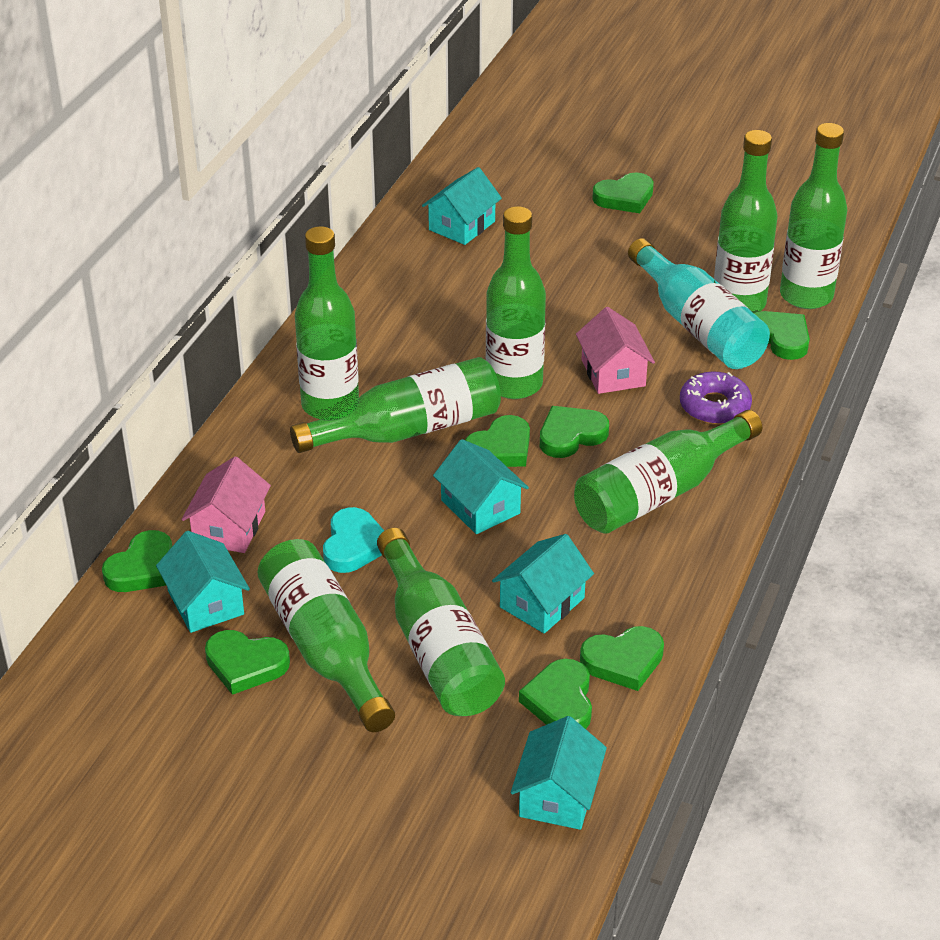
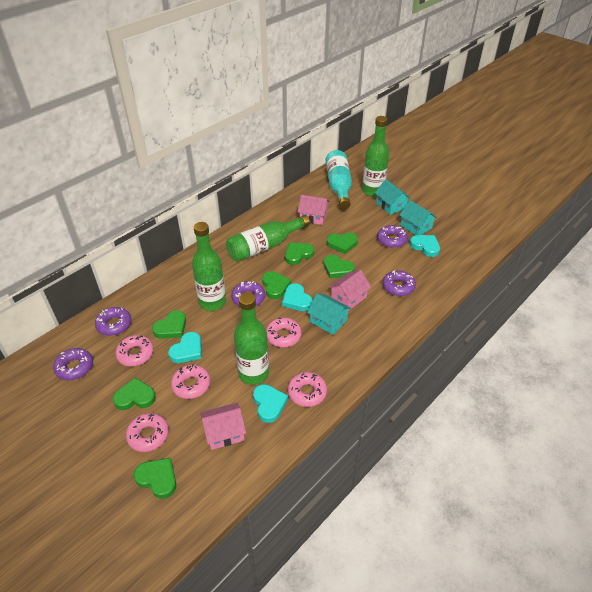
green bottle: [258,539,395,732] [290,357,501,453] [295,226,359,419] [377,528,505,716] [486,206,546,399] [574,410,762,534] [714,130,777,313] [780,123,847,309] = 8 -> [192,222,226,311] [226,215,310,262] [234,293,269,385] [362,116,389,197] = 4
green heart: [102,530,172,592] [205,630,290,695] [465,415,530,467] [519,659,592,729] [540,406,609,458] [580,626,664,691] [592,172,654,213] [754,311,810,360] = 8 -> [113,377,156,410] [134,458,176,499] [152,310,186,339] [262,271,291,299] [285,242,314,265] [324,255,355,278] [327,233,358,254] = 7
pink donut: none = 0 -> [115,335,154,366] [126,413,169,452] [171,364,210,399] [266,318,302,347] [288,372,327,407] = 5
pink house: [181,457,271,553] [576,307,655,394] = 2 -> [200,403,246,450] [298,195,330,225] [328,270,371,311] = 3
purple donut: [680,371,752,425] = 1 -> [53,348,93,380] [95,307,131,336] [231,281,265,307] [377,225,408,248] [382,270,416,296] = 5
turquoise heart: [323,507,384,573] = 1 -> [168,332,201,363] [253,384,288,423] [282,283,313,311] [410,235,440,257] = 4
turquoise house: [156,531,250,633] [422,167,502,245] [433,439,529,534] [492,534,594,634] [511,716,607,830] = 5 -> [307,293,352,335] [375,179,411,215] [399,200,437,235] = 3

